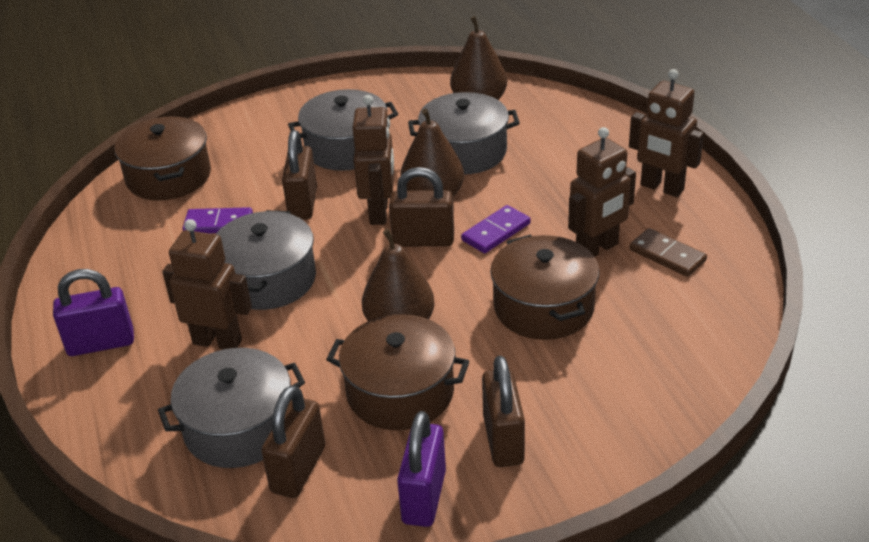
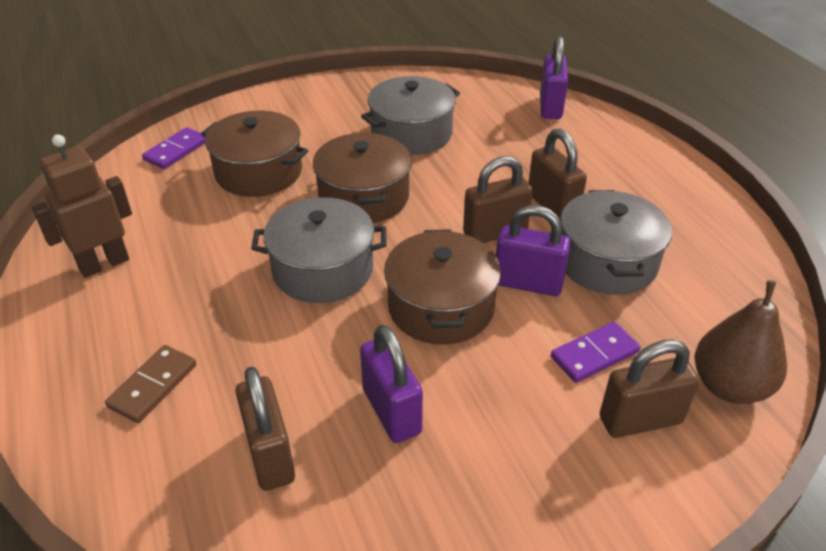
brown pear: [362,229,435,321] [400,109,464,197] [450,16,507,100] = 3 -> [695,280,787,404] = 1
brown robot: [162,219,252,350] [353,95,394,225] [568,127,636,257] [629,69,704,197] = 4 -> [32,134,132,278] = 1
grey pot: [158,348,305,468] [216,210,316,310] [288,89,398,171] [408,92,520,175] = 4 -> [251,197,387,303] [361,76,460,155] [560,190,672,295] = 3
purple padlock: [53,269,134,356] [397,411,446,527] = 2 -> [360,325,423,443] [496,205,571,296] [540,36,568,119] = 3

